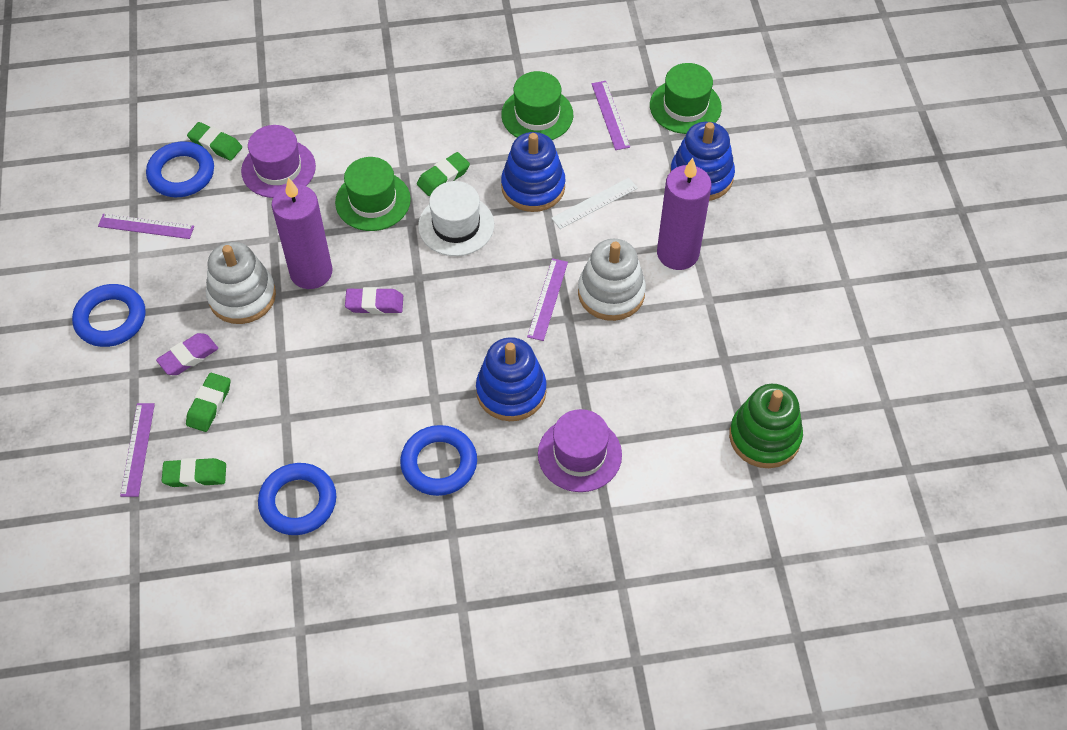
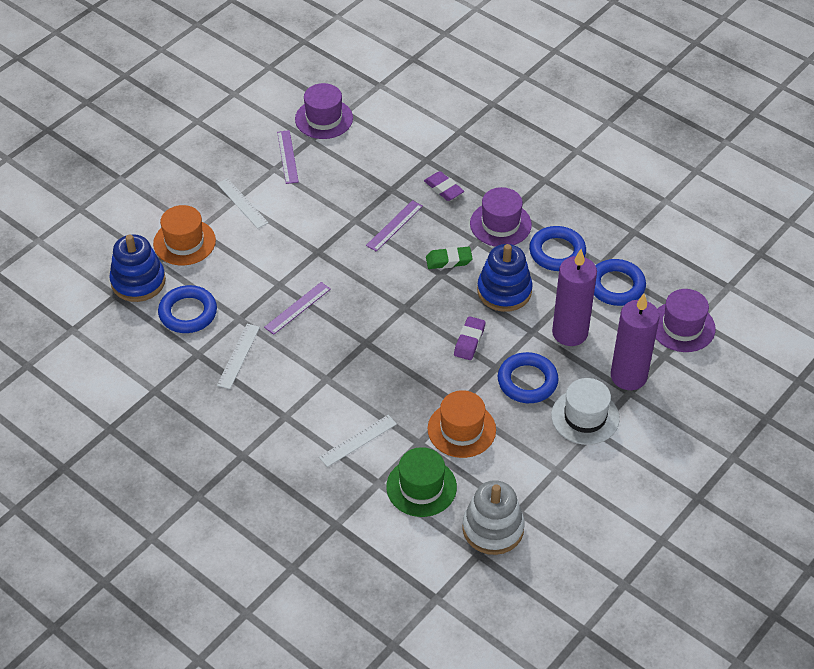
blue stacking toy: [476,337,546,421] [501,132,565,212] [670,122,735,201] = 3 -> [109,234,166,302] [477,244,533,312] = 2
green eraser: [162,458,226,487] [186,373,230,432] [187,122,242,161] [417,152,470,196] = 4 -> [426,247,473,269] = 1
green hat: [335,157,411,231] [501,71,573,140] [650,63,722,134] = 3 -> [386,447,457,517] = 1
green stacking toy: [729,384,803,468] = 1 -> none = 0
orange hat: none = 0 -> [153,205,216,265] [428,390,496,458] = 2
purple hat: [241,125,316,198] [538,409,622,492] = 2 -> [295,83,353,139] [470,187,532,247] [656,289,716,352] = 3
purple ruler: [98,214,194,239] [120,403,155,497] [527,258,568,341] [591,81,630,150] = 4 -> [264,282,331,335] [277,130,299,184] [366,200,423,252] = 3
white ruler: [551,178,638,229] = 1 -> [217,178,268,229] [217,324,260,389] [319,415,397,467] = 3
white stacking toy: [206,242,276,324] [578,239,646,321] = 2 -> [462,480,525,555] = 1

